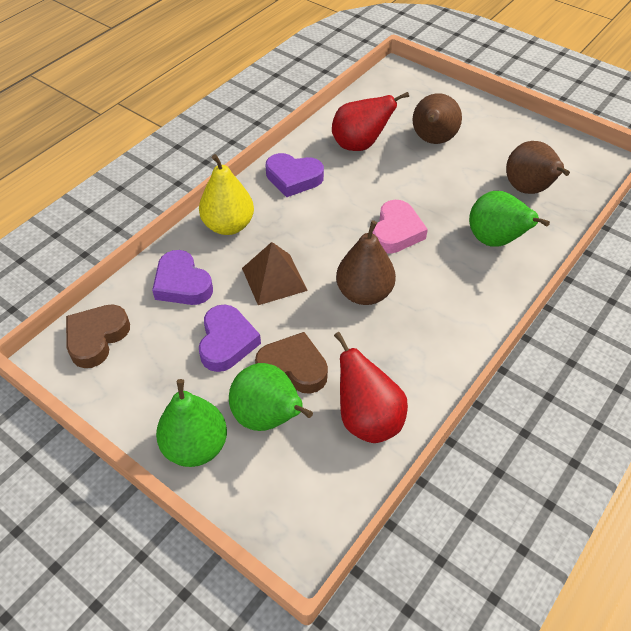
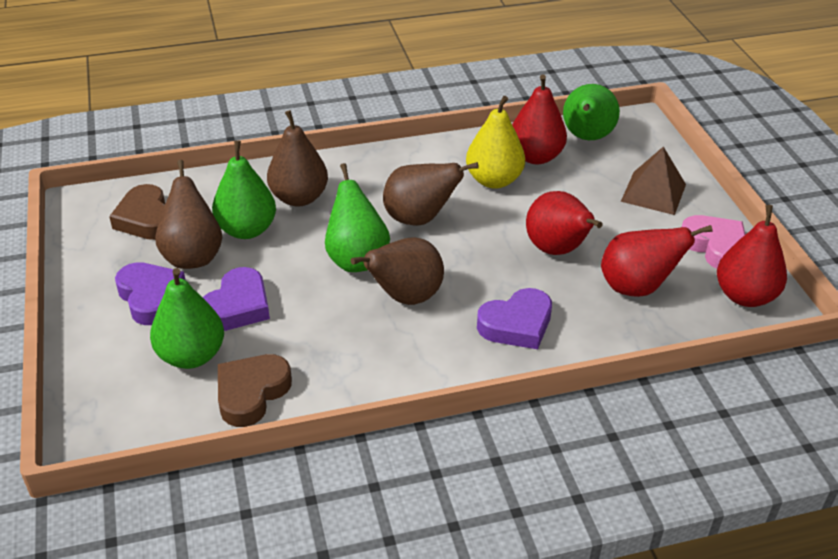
brown pear: [336,221,396,305] [413,93,462,144] [506,141,570,194] = 3 -> [155,160,222,269] [267,110,328,206] [350,237,444,305] [383,162,479,226] = 4
green pear: [156,379,227,467] [229,363,313,431] [469,191,550,247] = 3 -> [150,268,224,369] [212,140,276,239] [325,163,390,272] [563,84,620,140] = 4
red pear: [332,92,409,151] [334,332,408,443] = 2 -> [512,74,567,164] [526,191,603,255] [601,225,713,297] [717,205,787,307] = 4

